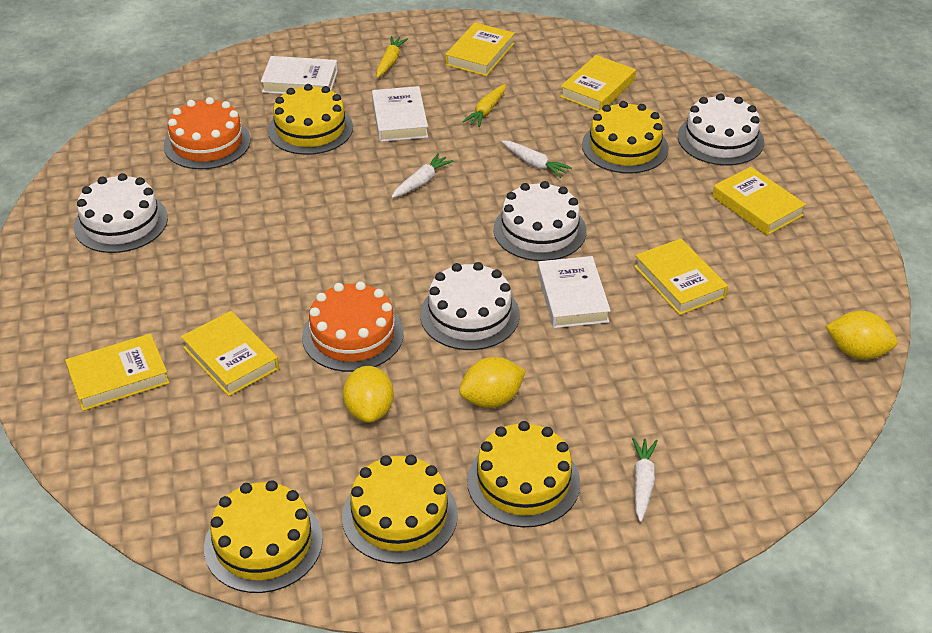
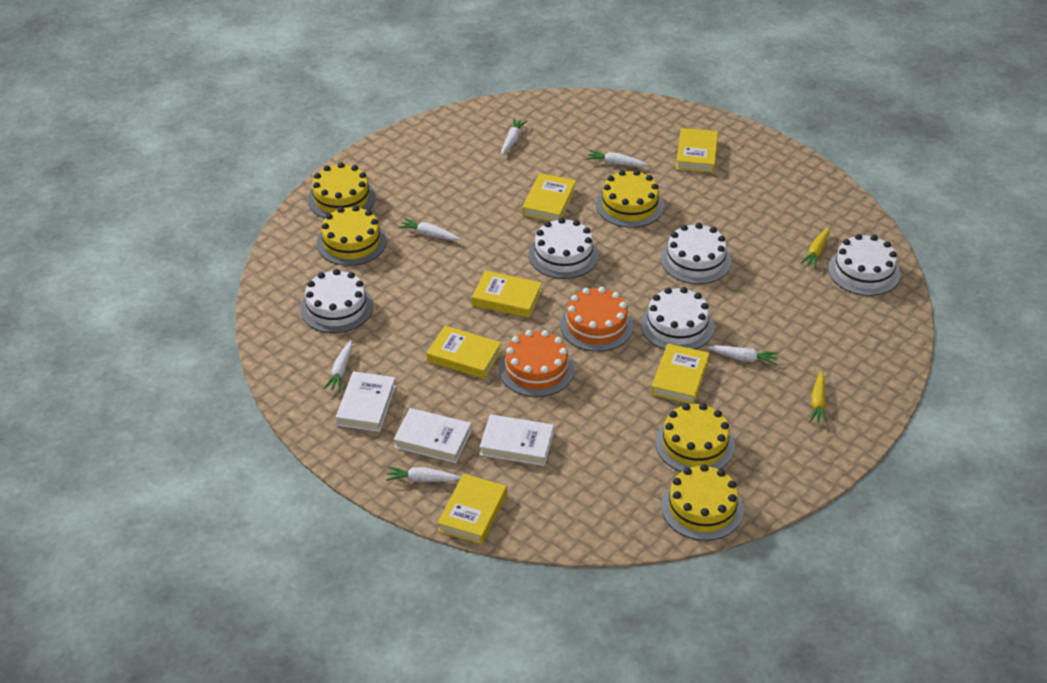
white cake: [74,173,168,253] [420,262,520,350] [493,181,586,261] [678,94,764,165] = 4 -> [300,269,373,333] [529,218,599,279] [641,287,714,349] [661,223,731,284] [828,234,900,296] = 5
white carrot: [392,153,454,198] [501,140,572,178] [632,437,658,522] = 3 -> [324,340,353,391] [386,467,461,482] [398,218,460,240] [501,118,527,155] [586,150,648,167] [707,345,778,365] = 6
yellow lemon: [343,366,394,423] [459,357,526,408] [826,311,897,360] = 3 -> none = 0

